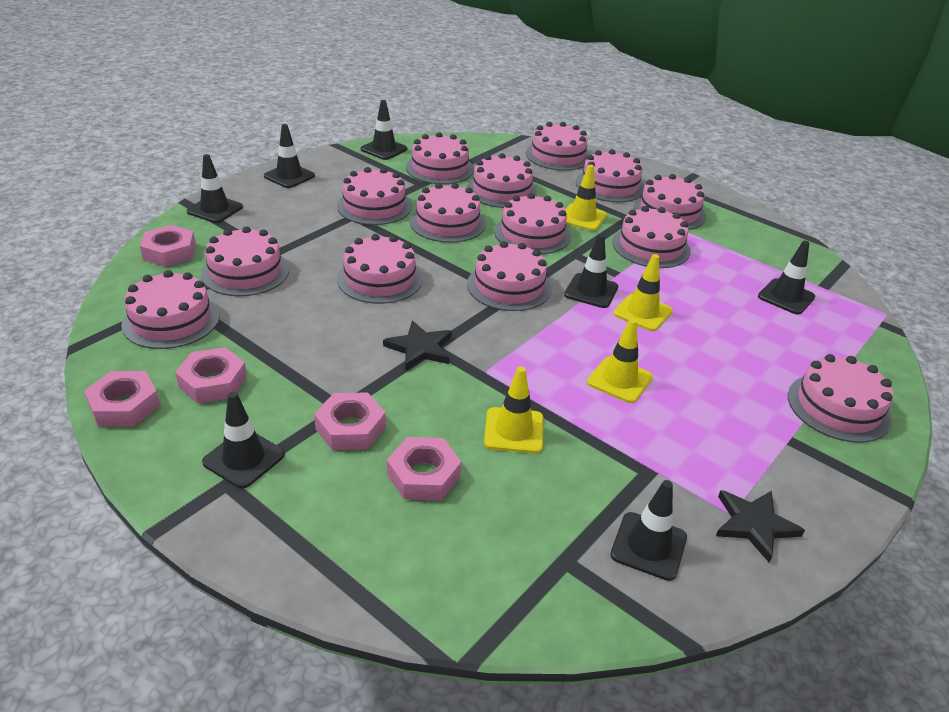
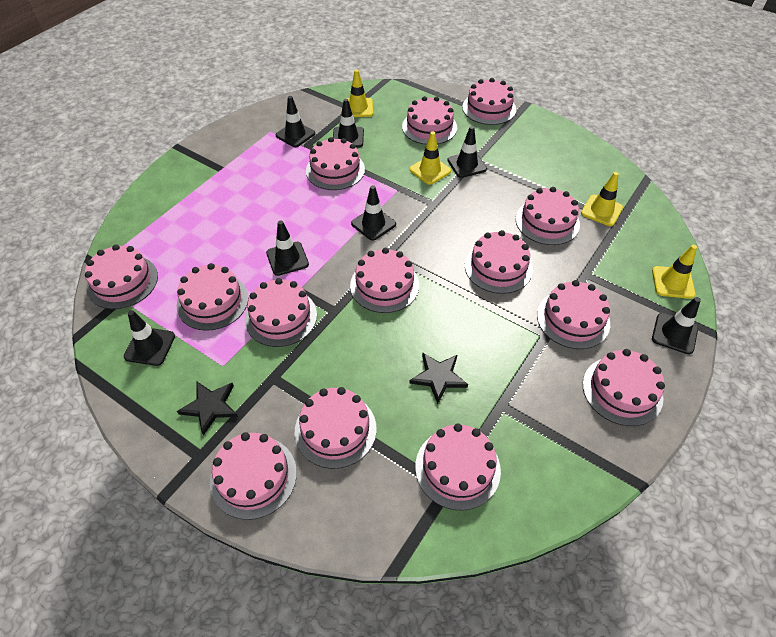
pink nut: [84,371,160,427] [140,225,196,267] [175,347,247,403] [314,392,386,450] [387,437,462,500] = 5 -> none = 0

